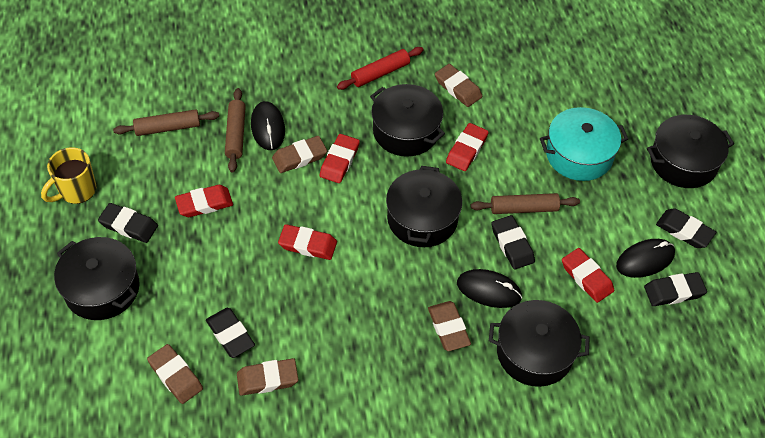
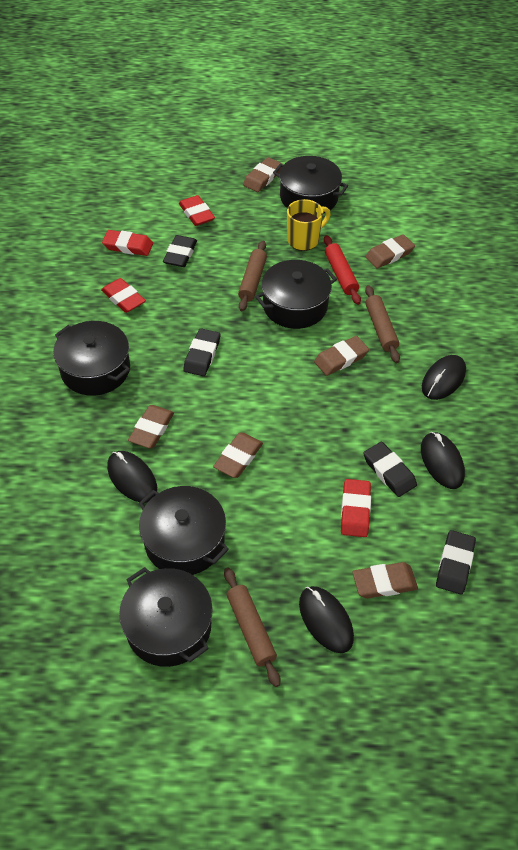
black eraser: [98,203,158,243] [206,308,255,358] [491,215,535,270] [644,272,707,306] [656,208,716,248] = 5 -> [163,235,197,267] [183,328,220,376] [363,442,417,497] [436,530,476,595] = 4
black mouse: [251,101,285,150] [457,269,522,308] [616,239,675,278] = 3 -> [107,451,157,502] [299,586,354,653] [421,432,465,489] [422,355,466,400] = 4
brown eraser: [147,344,203,404] [237,358,299,396] [272,136,327,173] [428,301,471,351] [435,64,482,107] = 5 -> [128,405,174,448] [213,433,263,478] [243,157,282,192] [314,336,369,376] [352,562,418,598] [365,234,415,268] = 6
red eraser: [175,185,233,217] [278,224,337,260] [320,134,360,183] [446,123,489,171] [562,248,614,303] = 5 -> [101,278,146,313] [102,230,153,256] [179,195,215,226] [341,479,371,537] = 4
turquoise pot: [540,107,628,181] = 1 -> none = 0

